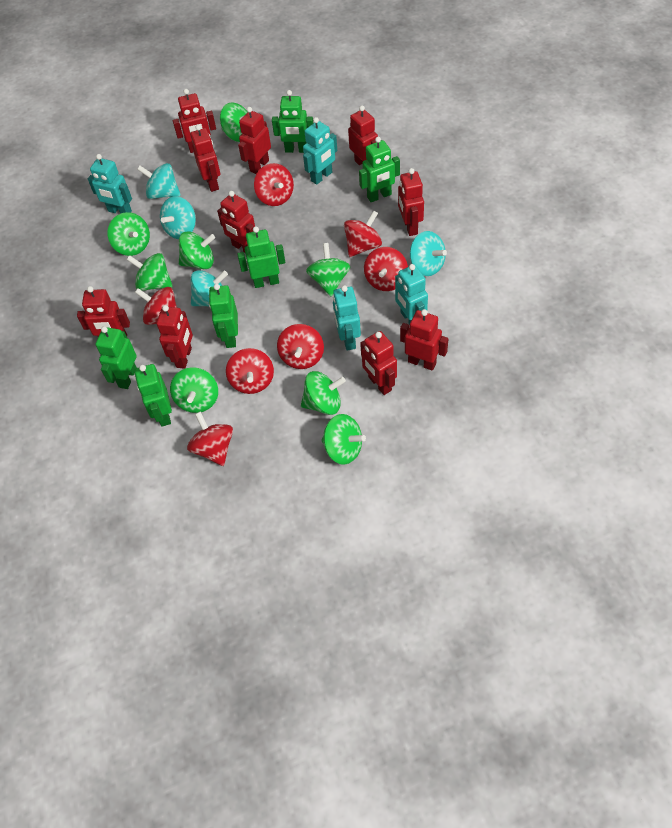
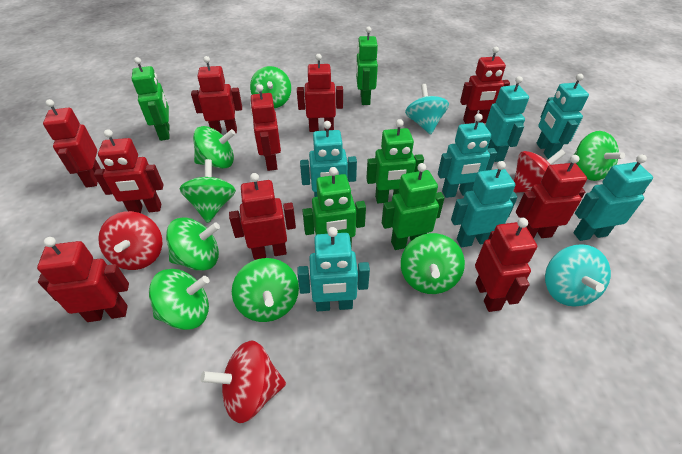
green robot: [95,326,137,389] [134,364,172,426] [209,284,238,348] [237,227,285,288] [272,90,313,153] [359,137,400,202] = 6 -> [132,57,170,141] [302,167,366,248] [356,27,378,105] [366,119,424,203] [382,163,445,250] = 5
red spinning top: [135,287,177,325] [187,411,233,466] [226,348,274,394] [254,163,294,206] [277,324,324,369] [344,210,382,257] [364,247,408,291] = 7 -> [98,211,162,270] [201,340,286,423] [513,149,566,193] = 3
turquoise robot: [88,154,132,214] [303,117,337,185] [333,285,361,351] [395,264,428,325] = 4 -> [297,227,370,311] [300,121,357,197] [438,113,497,198] [451,161,518,247] [485,76,529,162] [537,74,589,159] [573,155,653,241] = 7
turquoise spinning top: [137,163,181,199] [160,196,196,239] [191,270,228,306] [410,231,447,276] = 4 -> [405,84,449,135] [545,244,611,307] = 2

